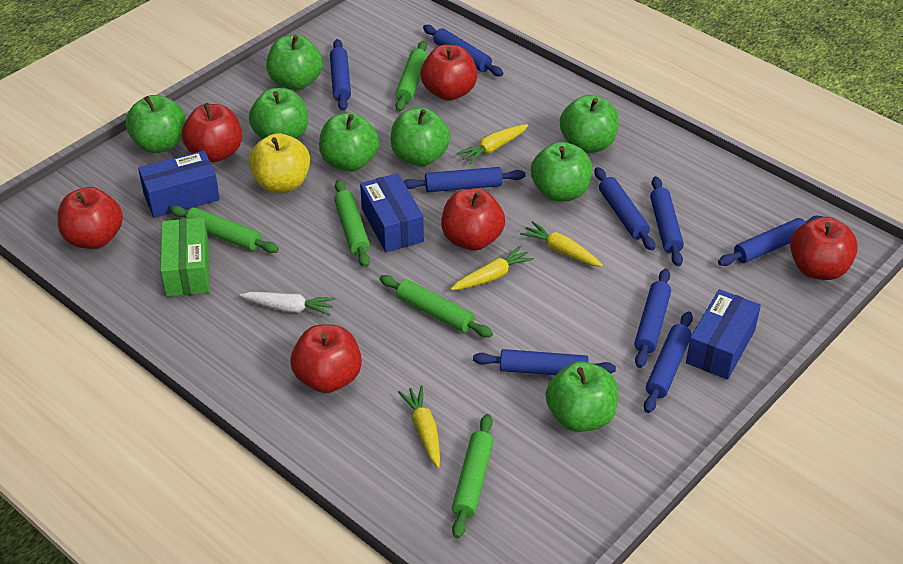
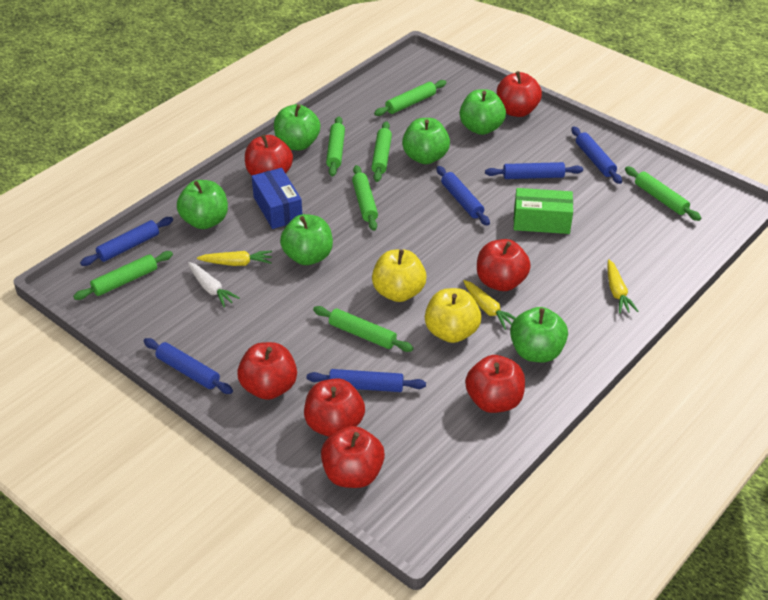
blue box: [138,151,220,218] [360,173,424,252] [686,289,761,380] = 3 -> [252,168,302,229] = 1
blue rolling pin: [330,39,351,111] [403,167,525,192] [423,25,503,76] [473,349,616,375] [594,167,655,251] [634,269,671,368] [644,311,693,413] [650,176,684,267] [718,216,822,266] = 9 -> [80,217,173,266] [144,338,233,394] [307,369,426,392] [436,166,490,226] [485,162,583,179] [571,127,622,184] = 6
green apple: [126,95,186,153] [249,88,308,139] [266,35,323,90] [319,113,379,172] [391,108,450,166] [531,142,592,202] [546,361,618,432] [560,95,619,153] = 8 -> [177,180,228,229] [274,104,320,150] [280,214,333,265] [402,118,450,164] [460,89,506,135] [510,307,568,362] = 6
green rolling pin: [169,205,279,253] [334,180,370,267] [379,275,493,338] [395,41,427,112] [452,414,494,539] = 5 -> [73,251,173,300] [313,306,414,352] [326,116,345,177] [352,165,378,231] [371,121,392,182] [374,80,446,116] [625,167,701,221] = 7
red apple: [57,187,123,249] [182,103,242,162] [290,325,362,393] [421,45,477,101] [441,189,505,251] [790,217,858,280] = 6 -> [237,342,297,400] [245,135,293,176] [304,378,365,437] [321,426,385,488] [465,355,525,413] [477,239,531,291] [497,71,542,117] = 7
yellow apple: [249,133,310,193] = 1 -> [372,249,427,302] [425,288,481,343] = 2
yellow carrot: [398,386,440,468] [451,246,534,290] [457,124,528,165] [520,221,603,267] = 4 -> [197,251,272,266] [463,280,516,330] [607,259,638,314] = 3

